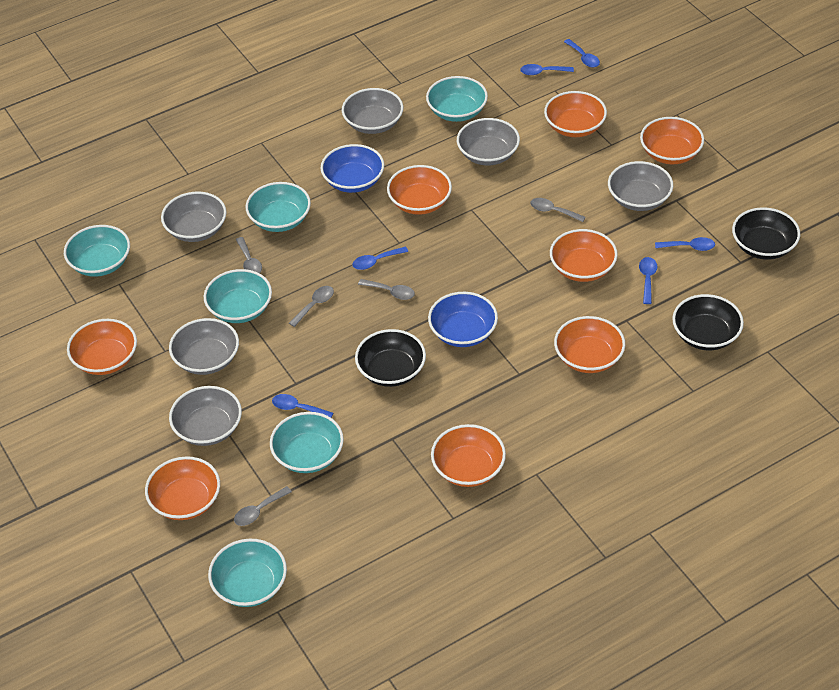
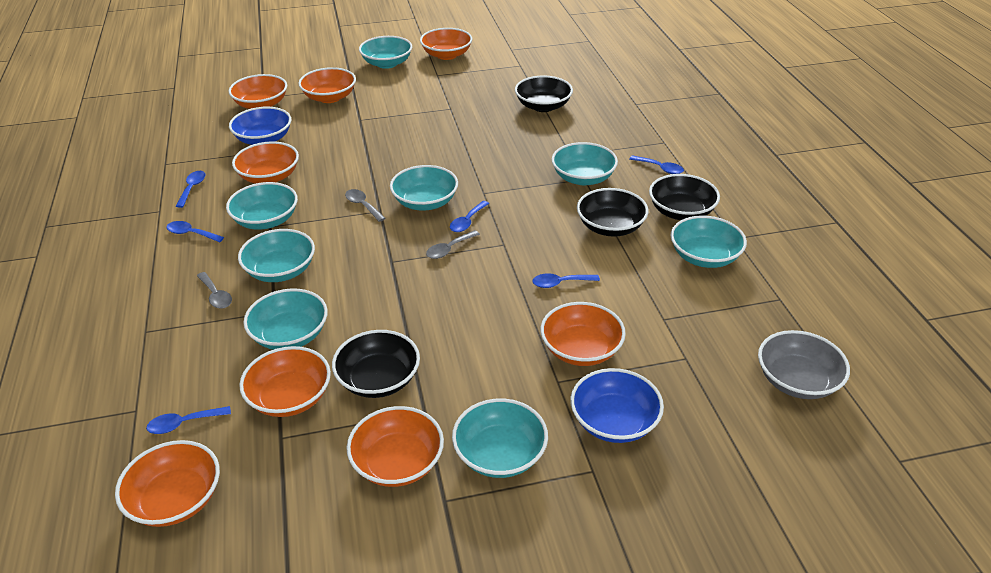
black bowl: [355,329,426,387] [672,294,744,350] [732,207,800,260] = 3 -> [332,330,420,398] [515,75,573,112] [577,188,649,237] [649,174,720,220] = 4
grey bowl: [161,192,227,242] [169,318,239,375] [169,386,242,446] [342,88,403,134] [457,118,520,165] [608,161,673,211] = 6 -> [758,330,850,399] = 1
grey spoon: [234,486,292,526] [236,237,262,273] [289,286,334,327] [358,279,415,300] [530,198,586,222] = 5 -> [197,272,232,309] [345,189,385,222] [426,230,480,259] = 3
turquoise bowl: [64,225,130,277] [204,269,272,323] [208,539,287,607] [246,182,311,232] [270,412,344,473] [426,76,488,122] = 6 -> [226,182,298,230] [238,229,315,282] [243,288,328,350] [359,36,412,69] [390,165,458,211] [452,398,548,478] [552,142,618,185] [670,216,747,268] = 8

